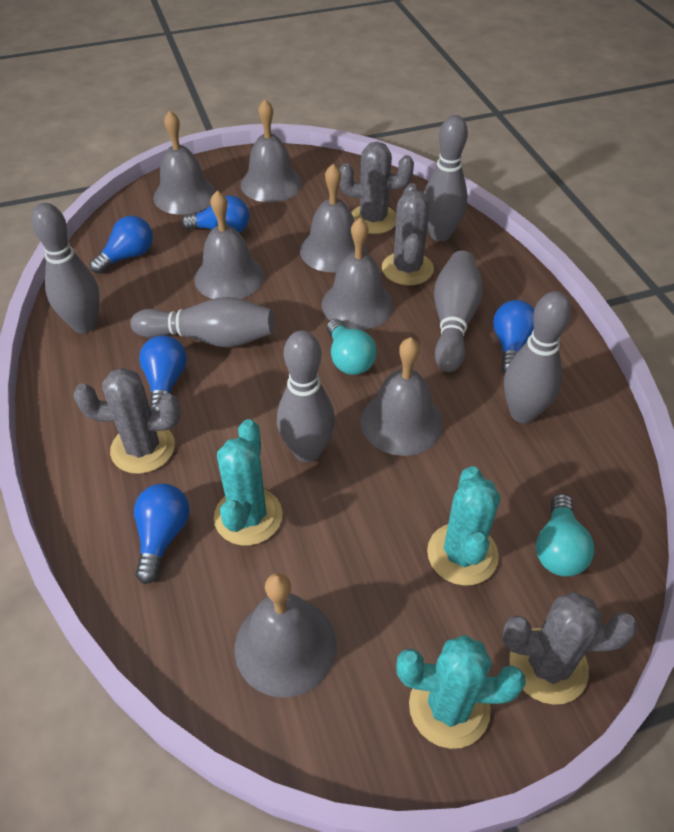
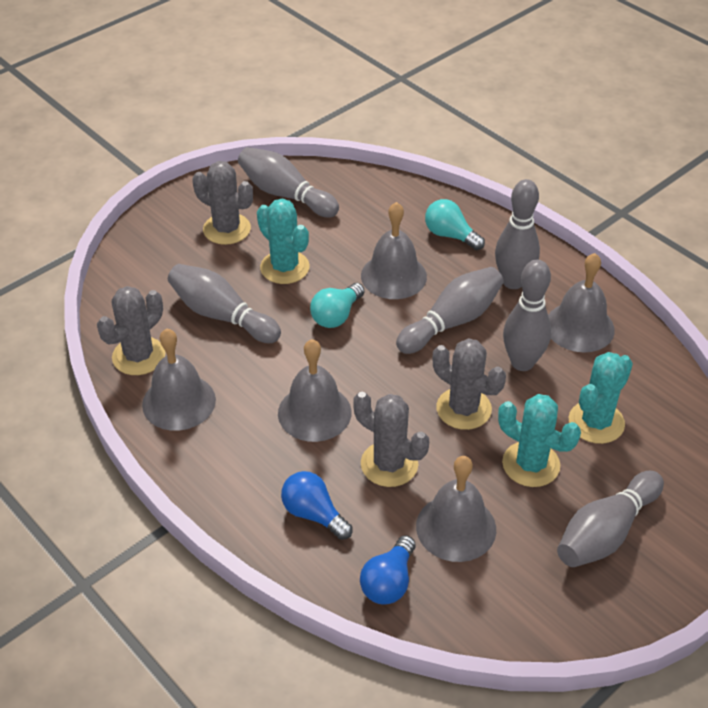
blue light bulb: [89,216,153,274] [134,484,190,584] [139,335,187,411] [181,195,249,233] [493,300,534,373] = 5 -> [281,471,353,540] [360,535,415,605] = 2
grey bell: [153,110,216,215] [194,190,264,299] [235,573,337,698] [241,99,302,202] [300,164,367,272] [322,218,394,330] [361,337,443,456] = 7 -> [142,328,216,431] [278,339,352,442] [361,202,427,299] [416,456,496,562] [548,253,615,353] = 5

